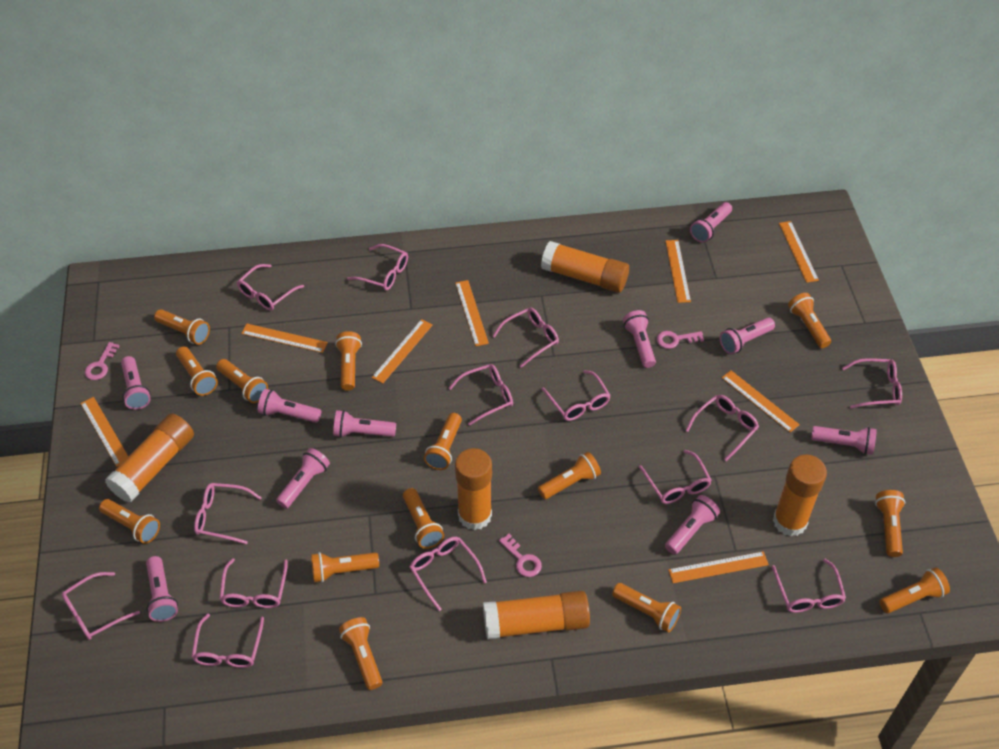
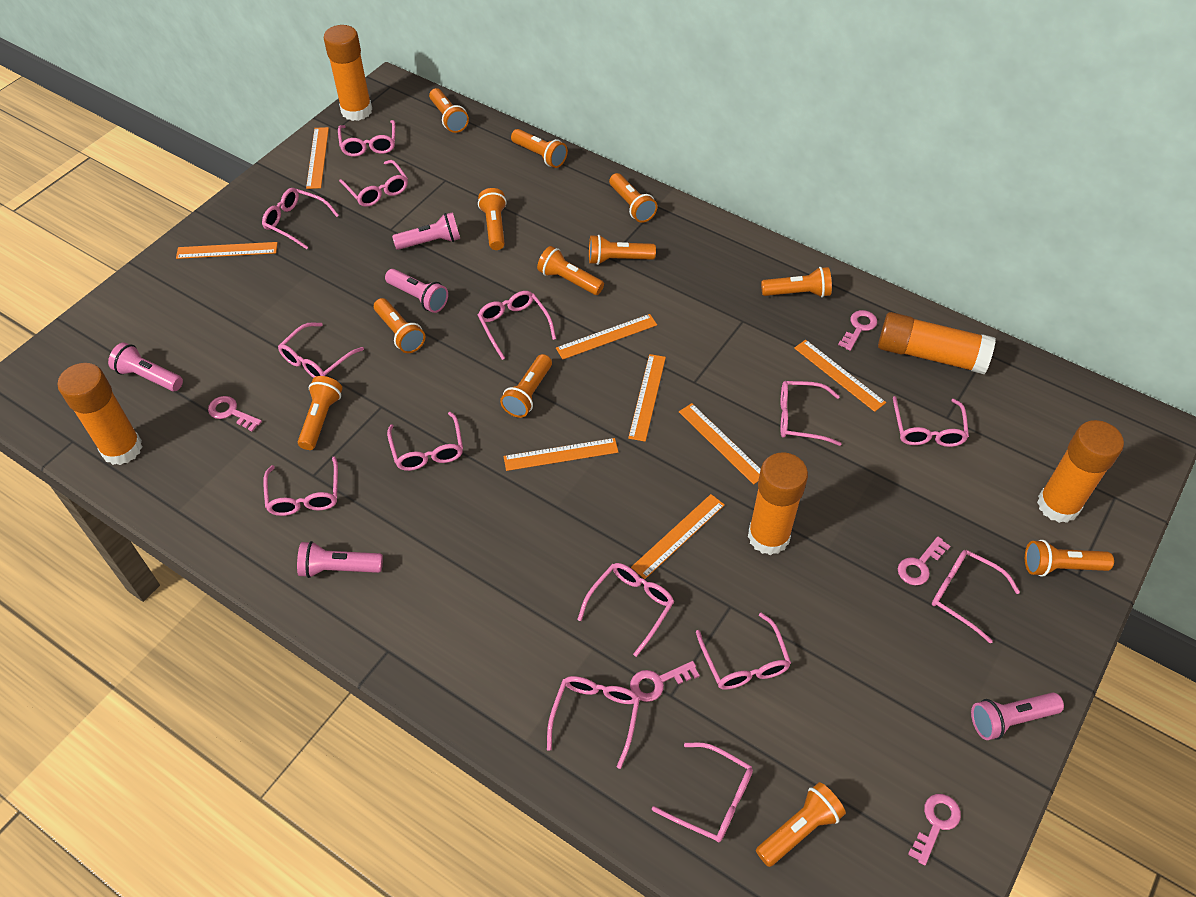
orange flashlight: [99,499,160,544] [154,309,210,345] [176,346,218,396] [216,359,268,403] [311,552,379,583] [335,331,362,391] [339,617,382,690] [403,488,444,549] [424,413,462,470] [538,452,601,499] [612,583,681,632] [788,293,831,348] [875,490,905,557] [879,567,950,613] = 14 -> [298,376,342,450] [374,298,425,353] [429,88,469,133] [478,188,507,250] [500,354,552,418] [511,129,568,168] [537,246,604,295] [589,235,656,265] [609,173,658,223] [756,782,846,867] [761,267,832,298] [1025,540,1114,577] = 12
pink flashlight: [121,356,151,410] [146,556,178,622] [258,389,321,423] [276,448,330,509] [333,410,396,438] [623,310,656,368] [665,495,720,555] [690,202,732,243] [720,317,775,354] [811,426,877,455] = 10 -> [108,342,183,391] [297,541,383,578] [385,269,448,313] [392,212,460,250] [971,692,1064,740] = 5
pink key: [85,342,119,380] [499,534,542,577] [656,331,704,349] = 3 -> [208,396,262,432] [630,661,700,702] [838,310,877,351] [898,537,951,585] [908,794,961,866] = 5

